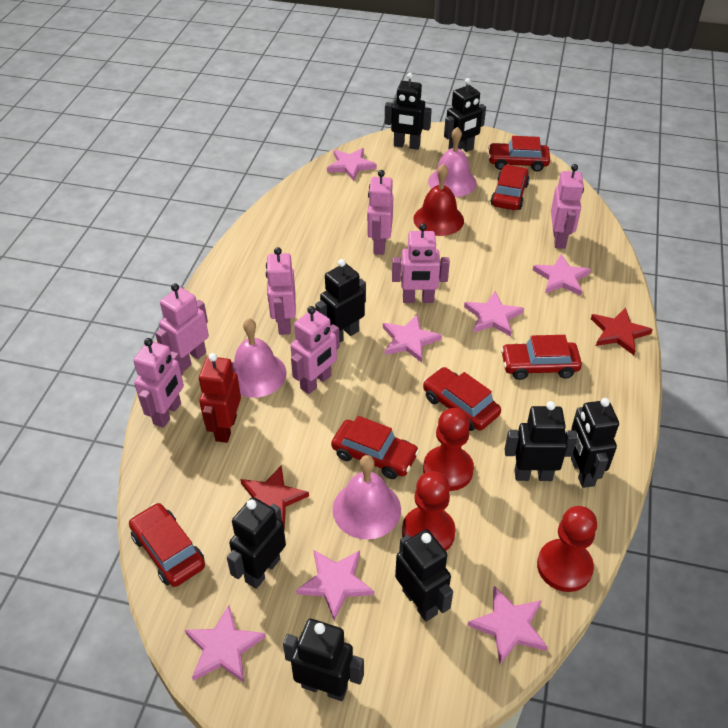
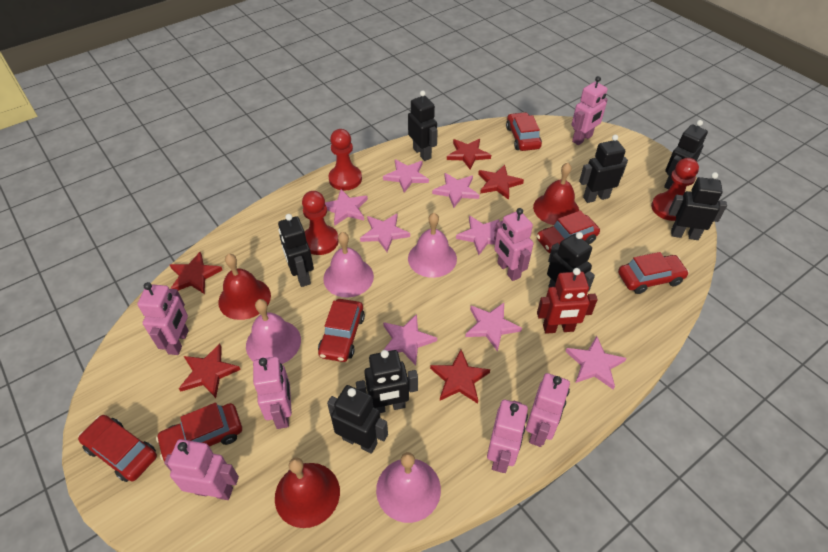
pink bell: [232,318,286,398] [333,455,401,539] [428,127,477,197] = 3 -> [246,299,301,364] [323,232,374,298] [376,452,441,523] [408,213,457,278] = 4
pink star: [185,605,266,682] [296,550,374,621] [327,148,377,181] [383,315,442,363] [464,291,524,336] [467,586,548,664] [533,254,591,296] = 7 -> [325,189,368,226] [360,214,410,252] [383,159,429,193] [383,314,437,365] [432,173,480,208] [456,216,500,255] [465,303,522,352] [565,336,626,390] = 8
red bell: [413,164,464,236] = 1 -> [218,254,271,320] [275,457,340,528] [533,163,579,225] = 3
red star: [240,465,309,529] [591,308,653,355] = 2 -> [170,252,222,294] [179,344,241,398] [430,350,490,403] [447,139,491,170] [478,165,524,200] = 5

